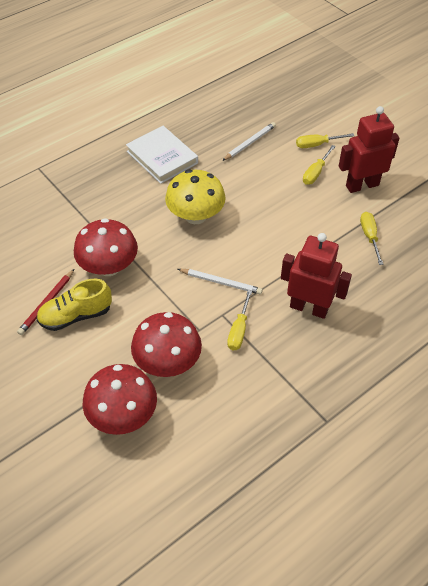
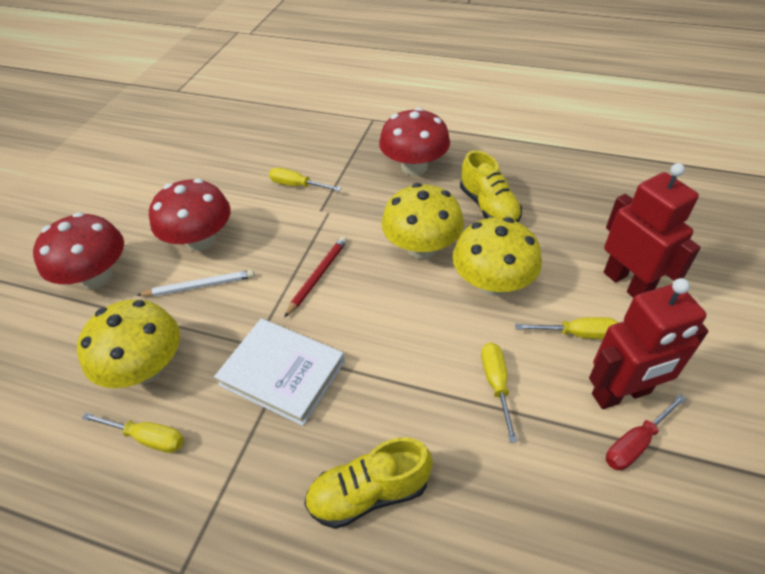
red screwdriver: none = 0 -> [606,394,686,470] = 1
white pencil: [178,269,263,294] [222,122,276,161] = 2 -> [136,270,255,296] = 1
yellow mushroom: [165,169,226,224] = 1 -> [77,300,180,388] [381,183,464,259] [453,217,542,296] = 3
yellow shoe: [36,279,112,331] = 1 -> [304,437,433,529] [460,150,522,222] = 2

